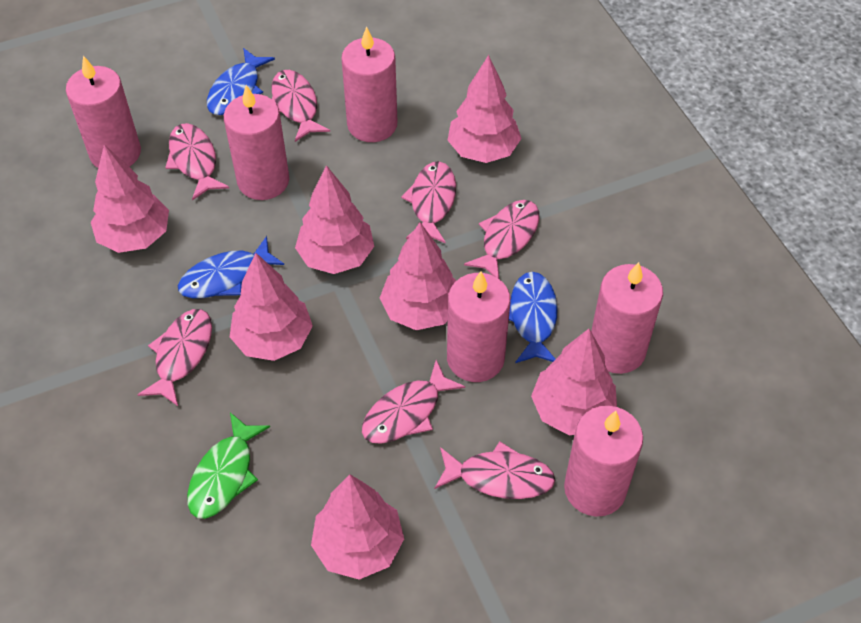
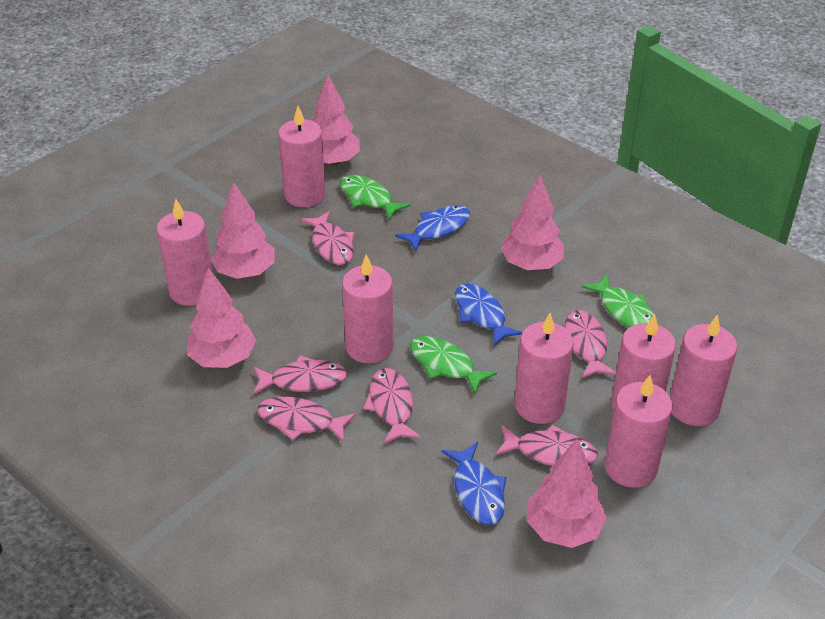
green fish: [187,412,270,519] = 1 -> [340,175,411,220] [410,336,497,394] [581,274,654,328] = 3
pink candle: [66,56,141,168] [224,85,289,200] [341,26,397,142] [447,271,511,382] [564,406,643,517] [591,262,663,374] = 6 -> [156,199,213,306] [278,106,326,207] [342,254,394,364] [515,313,574,424] [604,375,673,488] [611,314,676,412] [670,314,737,426] = 7
pink fish: [137,309,212,406] [165,123,229,201] [272,70,330,142] [362,360,465,444] [401,161,456,243] [435,441,555,499] [464,200,539,279] = 7 -> [253,356,348,395] [257,396,356,442] [301,211,354,265] [363,368,421,444] [495,424,598,466] [565,310,616,378] = 6
pink tree: [91,145,169,253] [230,253,313,361] [295,165,374,274] [311,474,404,580] [380,222,457,330] [448,55,522,163] [531,329,617,435] = 7 -> [187,267,256,368] [211,182,274,279] [312,75,360,166] [501,175,564,270] [527,438,607,548] = 5

